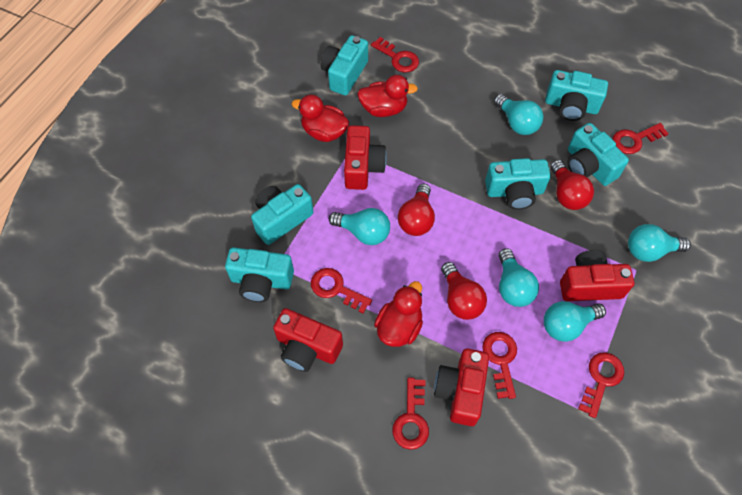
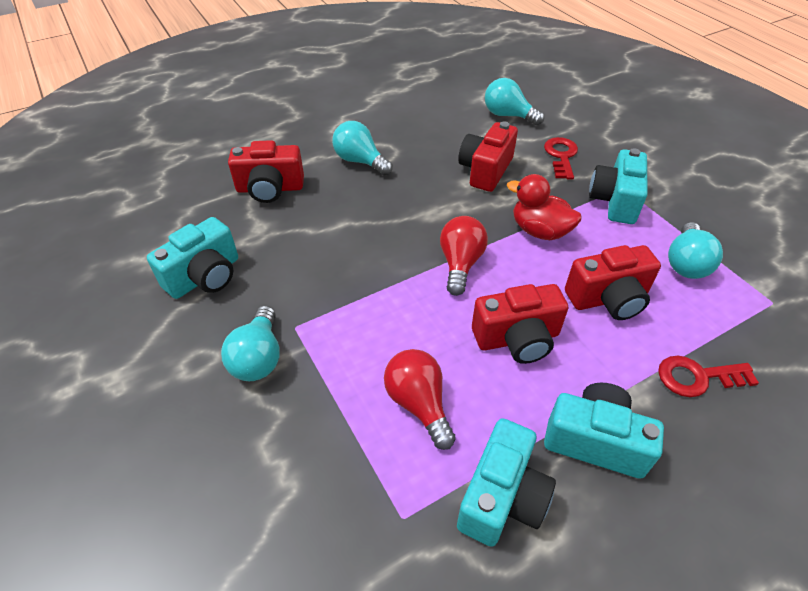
red duck: [292,95,349,142] [357,75,418,117] [374,281,423,347] = 3 -> [507,174,582,240] = 1
red key: [311,268,372,313] [371,37,419,72] [393,378,429,450] [482,332,517,399] [578,352,624,418] [612,123,669,154] = 6 -> [544,137,578,179] [658,356,759,397] = 2
red light bulb: [398,184,435,236] [441,262,487,320] [550,160,594,210] = 3 -> [384,349,456,450] [440,216,488,296] = 2
turquoise camera: [225,247,294,302] [251,184,314,245] [321,35,368,96] [485,158,551,210] [545,70,608,121] [567,123,629,186] = 6 -> [147,217,238,299] [457,418,556,547] [544,383,664,479] [589,148,648,224] = 4
turquoise light bulb: [329,208,390,245] [494,94,543,135] [499,248,539,307] [544,301,606,342] [628,224,691,262] = 5 -> [221,306,280,381] [332,121,393,175] [485,78,544,125] [668,222,723,279] = 4

